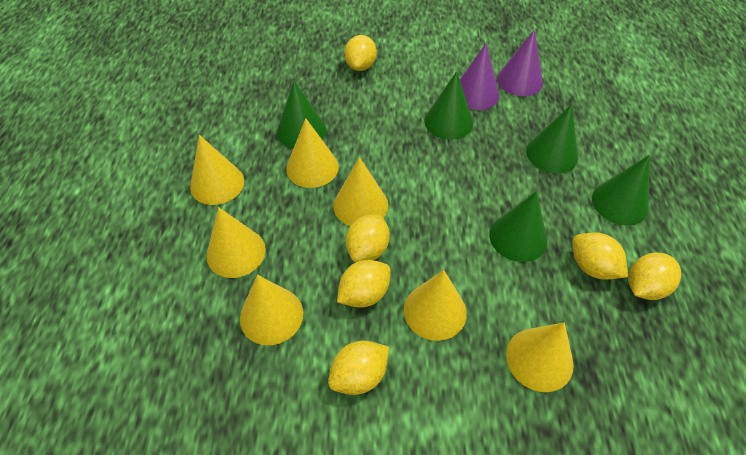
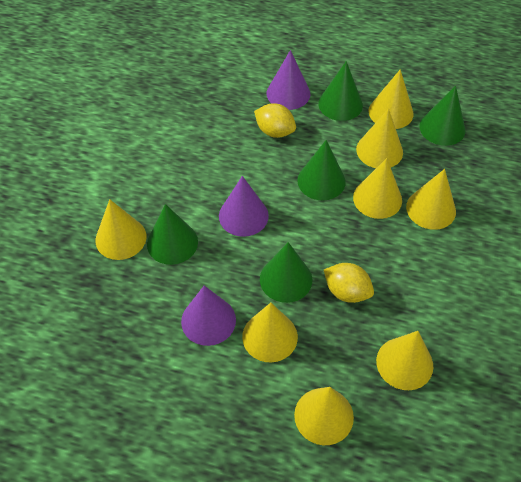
purple cone: [460,43,499,110] [497,30,543,96] = 2 -> [181,286,236,346] [219,176,269,237] [266,50,310,110] = 3
yellow cone: [190,135,244,205] [207,207,266,278] [240,275,303,345] [286,118,339,188] [333,157,388,226] [404,270,467,341] [506,322,574,392] = 7 -> [96,199,147,260] [242,303,298,362] [294,387,354,445] [353,158,402,219] [356,108,403,168] [368,69,414,129] [376,331,433,390] [406,169,456,230] = 8
yellow lemon: [328,341,389,395] [337,260,391,308] [344,35,377,71] [346,215,390,263] [573,232,628,280] [628,252,681,300] = 6 -> [254,103,296,138] [324,263,374,303] = 2

